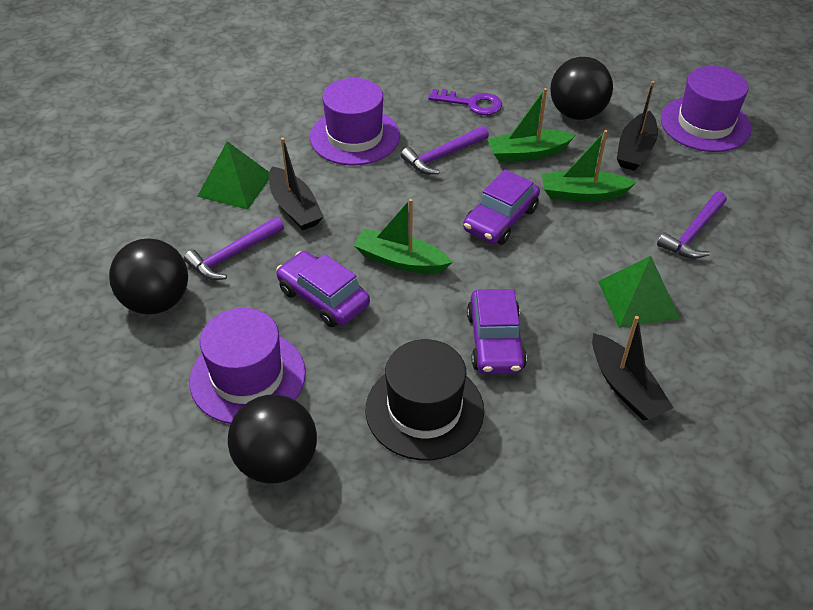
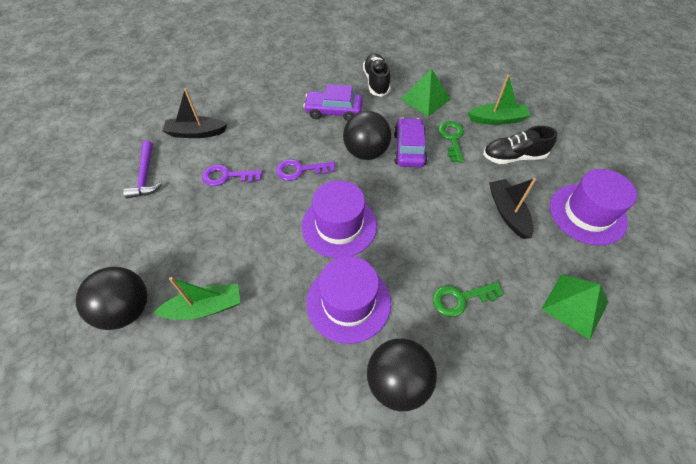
black boat: [269,138,324,230] [592,316,674,420] [617,81,658,171] = 3 -> [162,88,228,138] [489,178,536,239] = 2
black hat: [366,339,484,460] = 1 -> none = 0
black shoe: none = 0 -> [363,53,391,97] [483,126,557,164] = 2
green boat: [353,199,452,273] [487,88,576,162] [542,130,637,202] = 3 -> [154,277,240,320] [468,75,531,125] = 2
green key: none = 0 -> [433,282,503,317] [438,121,464,163] = 2
purple car: [276,251,370,327] [463,170,540,245] [467,289,527,374] = 3 -> [303,84,363,121] [394,118,428,167] = 2
purple hammer: [184,217,284,280] [401,126,489,175] [657,192,727,259] = 3 -> [123,140,162,199] = 1
purple key: [428,89,502,115] = 1 -> [202,164,263,186] [276,159,335,181] = 2

